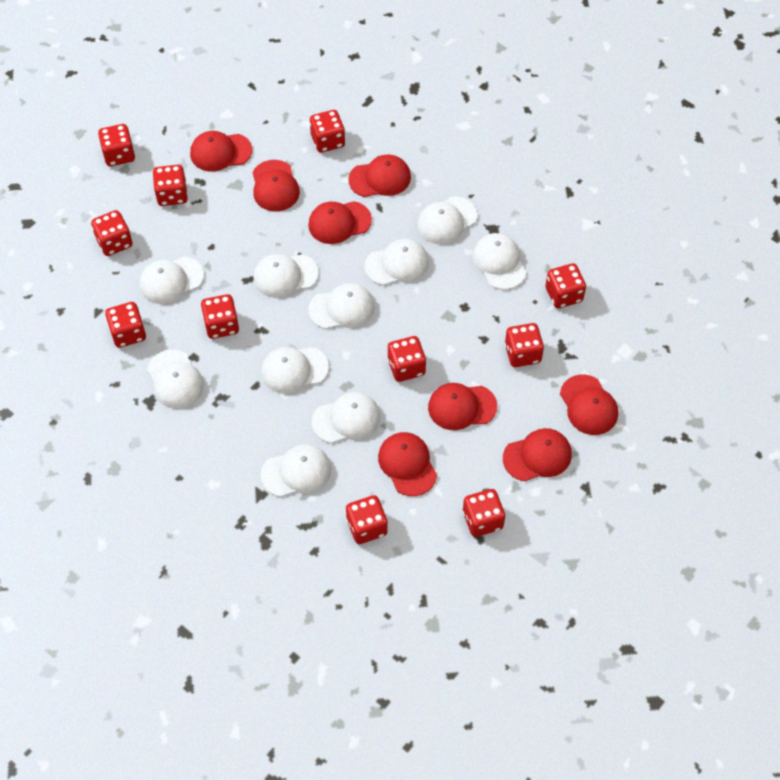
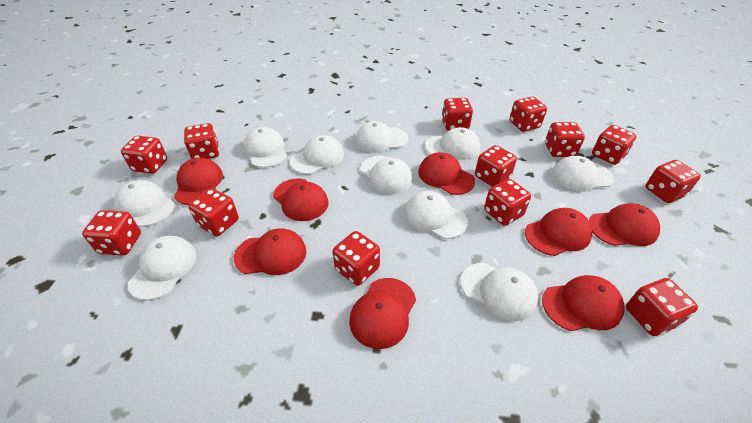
red dice: [91,210,133,256] [98,124,135,166] [105,302,146,348] [153,165,188,206] [201,294,239,339] [310,110,345,153] [346,495,388,544] [387,336,426,382] [463,489,505,537] [505,323,544,367] [545,263,586,308] = 11 -> [82,210,141,255] [121,135,167,174] [184,123,219,159] [189,188,239,236] [333,231,380,286] [442,98,473,131] [475,145,517,187] [484,179,531,226] [509,96,547,132] [545,122,585,157] [592,125,637,165] [626,278,698,336] [645,160,701,203] = 13

